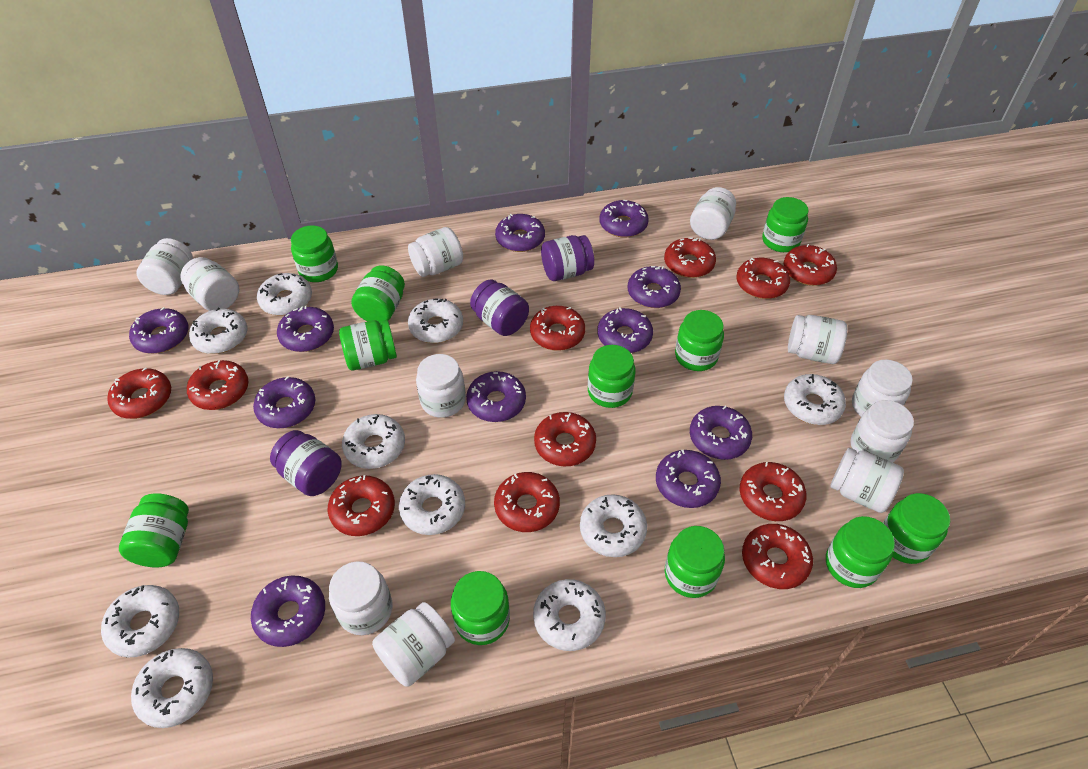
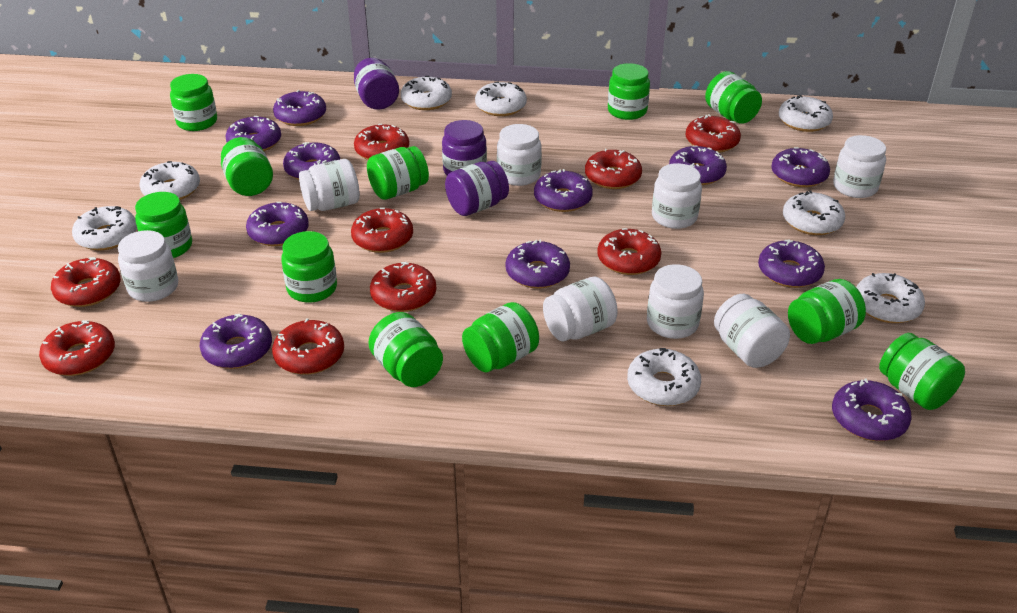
red donut: [107,367,171,419] [187,360,249,410] [328,475,395,536] [494,472,560,532] [530,306,585,351] [534,412,596,466] [664,238,716,278] [736,258,790,299] [740,462,807,521] [742,524,813,589] [784,244,837,286] = 11 -> [39,320,115,376] [51,257,121,307] [272,318,344,375] [351,208,413,253] [354,124,409,160] [370,262,436,312] [585,149,642,189] [597,228,661,275] [686,114,741,153] = 9
white donut: [101,585,179,658] [131,648,213,728] [189,308,247,354] [257,273,312,316] [342,414,405,469] [399,474,465,535] [408,298,463,343] [533,579,606,651] [580,494,647,557] [784,374,846,425] = 10 -> [72,206,137,251] [140,161,200,200] [401,76,452,110] [475,81,527,116] [627,348,701,406] [779,95,833,132] [783,190,845,235] [856,273,925,323] = 8
white jar: [136,238,193,295] [180,257,239,311] [329,562,392,635] [372,602,455,687] [408,227,463,277] [416,354,466,418] [690,187,736,240] [788,315,847,364] [830,448,904,513] [851,400,914,463] [852,360,913,417] = 11 -> [118,230,178,302] [299,159,360,211] [497,124,542,186] [543,277,618,341] [647,264,704,339] [652,163,702,229] [714,294,790,368] [833,135,886,198] = 8

